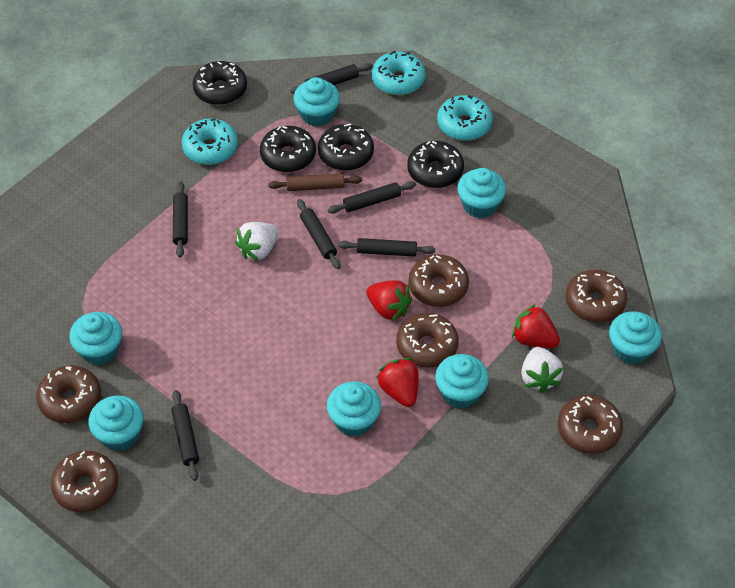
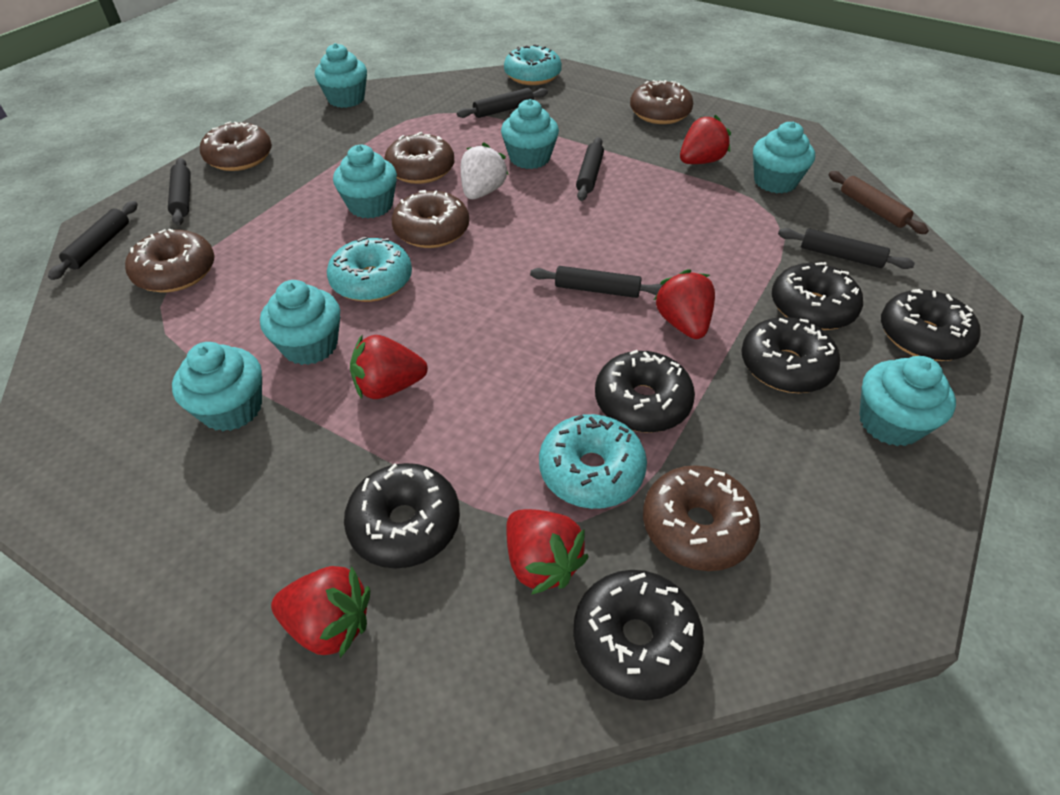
black donut: [193,61,247,105] [260,126,316,172] [318,124,374,171] [407,141,464,188] = 4 -> [344,463,460,569] [573,570,704,701] [595,350,695,433] [741,317,840,393] [772,262,863,330] [881,289,981,361] = 6
red strawberry: [366,280,412,322] [377,358,418,407] [512,304,560,348] = 3 -> [271,566,370,658] [350,335,428,399] [506,509,589,595] [654,269,715,339] [680,115,731,164] = 5
white strawberry: [235,222,278,261] [521,347,563,393] = 2 -> [461,143,509,199] = 1

